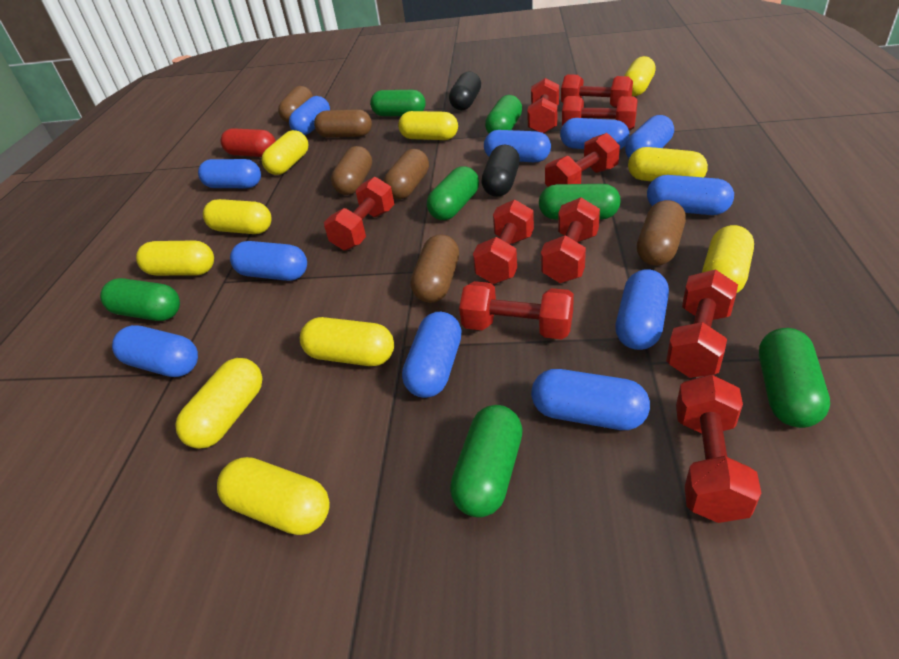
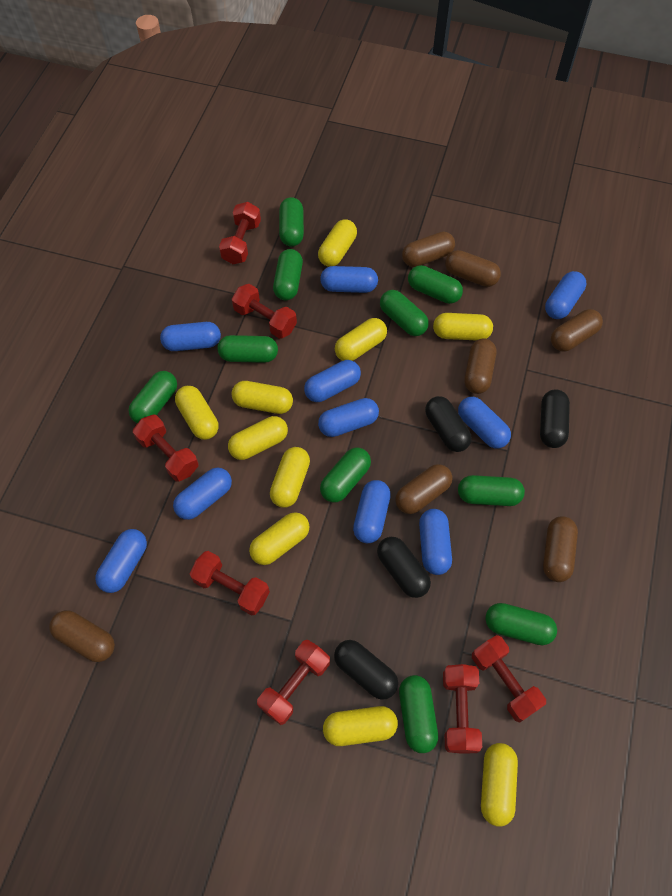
black capsule: [449,71,481,110] [481,145,520,197] = 2 -> [334,640,398,700] [377,537,431,598] [425,396,472,452] [540,389,570,448] = 4
blue capsule: [112,325,198,377] [198,159,261,188] [230,241,307,281] [289,96,330,135] [402,312,462,398] [484,130,551,162] [531,369,650,430] [560,118,629,149] [615,269,669,350] [625,115,674,158] [647,175,734,215] = 11 -> [95,529,147,593] [160,322,221,351] [173,468,232,520] [304,360,361,402] [318,398,379,437] [320,266,378,293] [353,480,391,543] [419,509,452,575] [458,397,511,448] [545,271,586,319] = 10
brown capsule: [278,86,313,123] [314,109,372,138] [331,146,372,195] [383,149,429,199] [411,234,459,303] [637,200,686,266] = 6 -> [49,610,115,662] [395,464,452,514] [402,232,455,267] [445,250,501,287] [464,338,496,394] [543,516,578,582] [551,309,603,352] = 7
green capsule: [100,278,180,321] [370,90,426,116] [427,166,479,220] [450,405,523,518] [485,95,522,133] [539,184,621,220] [759,328,830,428] = 7 -> [128,371,177,423] [218,335,278,363] [273,249,303,300] [279,197,304,247] [320,448,371,503] [380,290,429,336] [399,675,438,753] [408,265,463,304] [458,475,525,506] [485,603,557,645] = 10
red capsule: [221,128,276,157] = 1 -> none = 0
red dumbbell: [324,177,394,251] [459,281,574,339] [473,199,534,284] [527,78,559,133] [541,197,600,283] [545,133,620,187] [561,74,633,108] [562,96,638,130] [666,269,738,378] [676,374,761,523] = 10 -> [133,415,199,482] [190,551,270,615] [219,202,261,264] [232,284,297,339] [257,640,330,725] [443,664,482,754] [472,635,546,723] = 7

